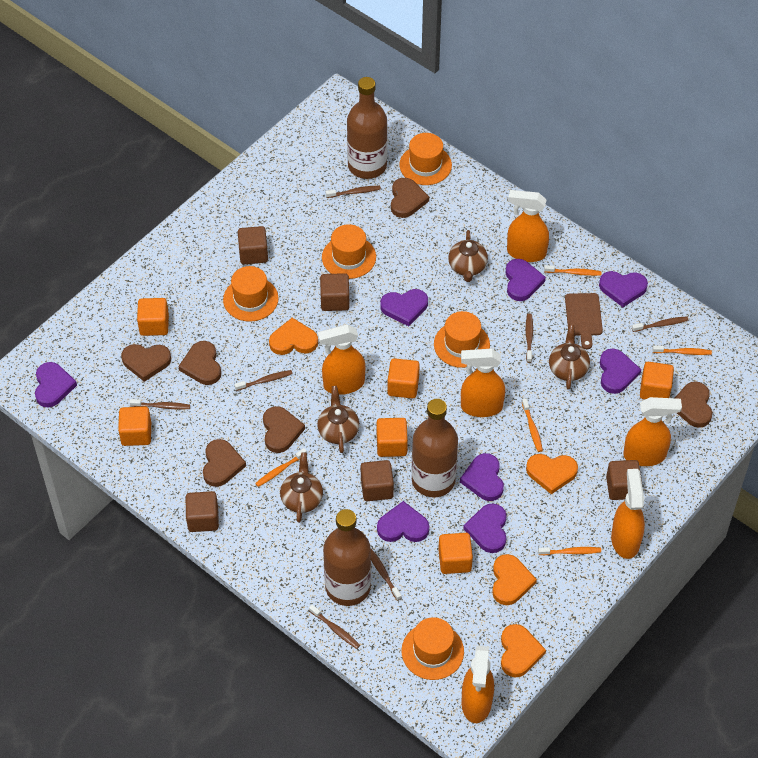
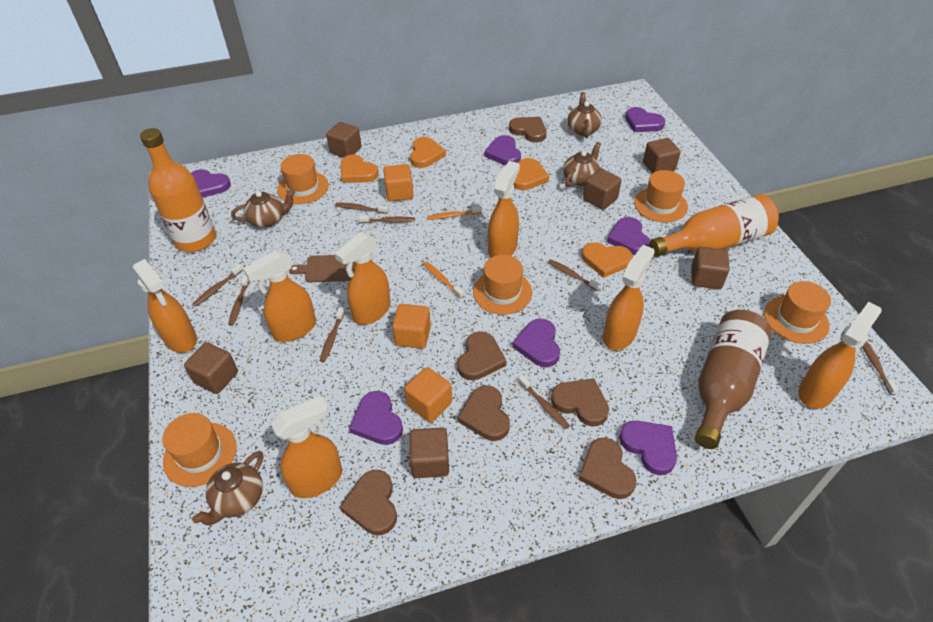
brown bottle: [323,509,371,606] [347,77,387,179] [411,399,458,497] = 3 -> [695,310,772,449] = 1
brown cube: [186,491,219,532] [238,226,268,264] [320,273,350,311] [361,460,394,501] [606,460,642,500] = 5 -> [184,342,238,394] [326,122,362,158] [409,428,449,478] [583,169,622,210] [643,138,681,174] [691,247,730,289] = 6
brown toothbrush: [130,399,190,409] [234,370,293,391] [309,605,360,649] [326,186,381,198] [371,549,402,601] [526,314,533,363] [632,316,688,332] = 7 -> [193,264,243,306] [228,274,250,326] [320,307,345,362] [335,203,388,214] [358,215,415,223] [518,375,570,429] [548,259,601,291] [862,341,899,395] = 8
orange bottle: none = 0 -> [140,128,216,252] [649,194,779,257] = 2
orange cube: [118,407,151,446] [137,298,169,336] [377,418,408,457] [388,358,420,399] [438,533,473,574] [640,362,674,400] = 6 -> [383,164,414,201] [392,304,431,349] [404,367,452,422] = 3
orange spray bottle: [318,324,365,395] [461,349,505,417] [462,646,494,723] [507,190,549,262] [611,469,645,559] [623,397,682,466] = 6 -> [133,259,197,353] [243,250,316,342] [271,396,342,498] [335,232,391,325] [488,161,520,258] [603,245,655,350] [798,302,882,409] = 7
orange toothbrush: [255,448,307,487] [522,398,543,452] [538,547,601,555] [544,265,601,276] [653,345,712,355] = 5 -> [423,262,464,299] [427,206,482,220] = 2
purple heart: [35,362,77,407] [377,501,429,542] [380,289,428,326] [460,453,504,501] [463,503,507,553] [505,259,546,301] [599,271,648,307] [600,349,641,394] = 8 -> [191,169,231,198] [349,391,403,445] [484,135,521,165] [512,319,560,367] [607,217,650,255] [619,421,677,475] [625,107,665,132] = 7

